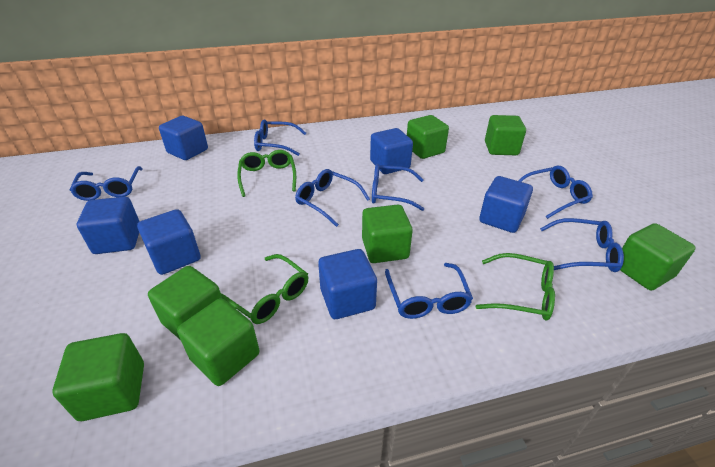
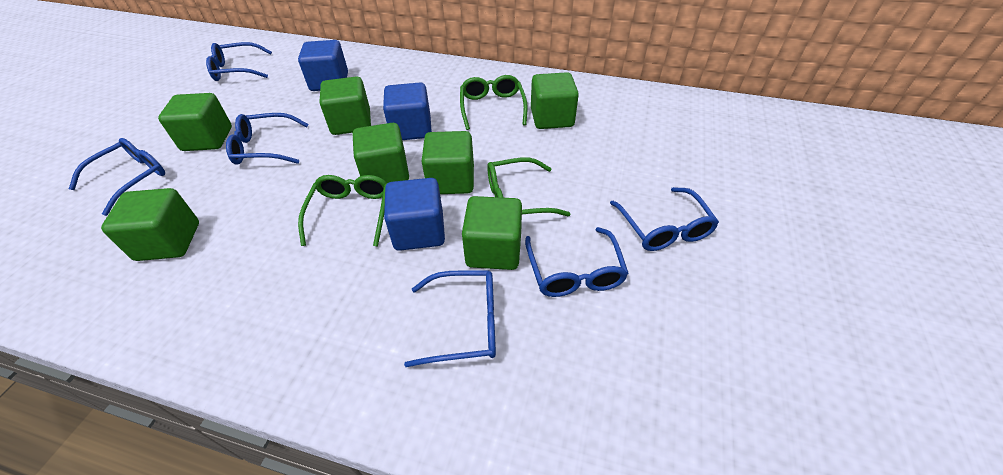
blue cube: [77,197,140,254] [137,209,200,275] [159,116,208,160] [318,249,377,319] [370,128,413,174] [479,176,533,233] = 6 -> [298,40,348,91] [383,82,432,140] [384,178,445,251] = 3
blue glasses: [70,166,143,201] [254,119,306,156] [295,169,370,227] [372,164,424,211] [385,263,473,319] [519,165,593,219] [540,218,624,272] = 7 -> [69,138,165,216] [206,42,272,81] [226,113,309,165] [404,270,496,367] [525,227,629,297] [610,187,719,251] = 6

